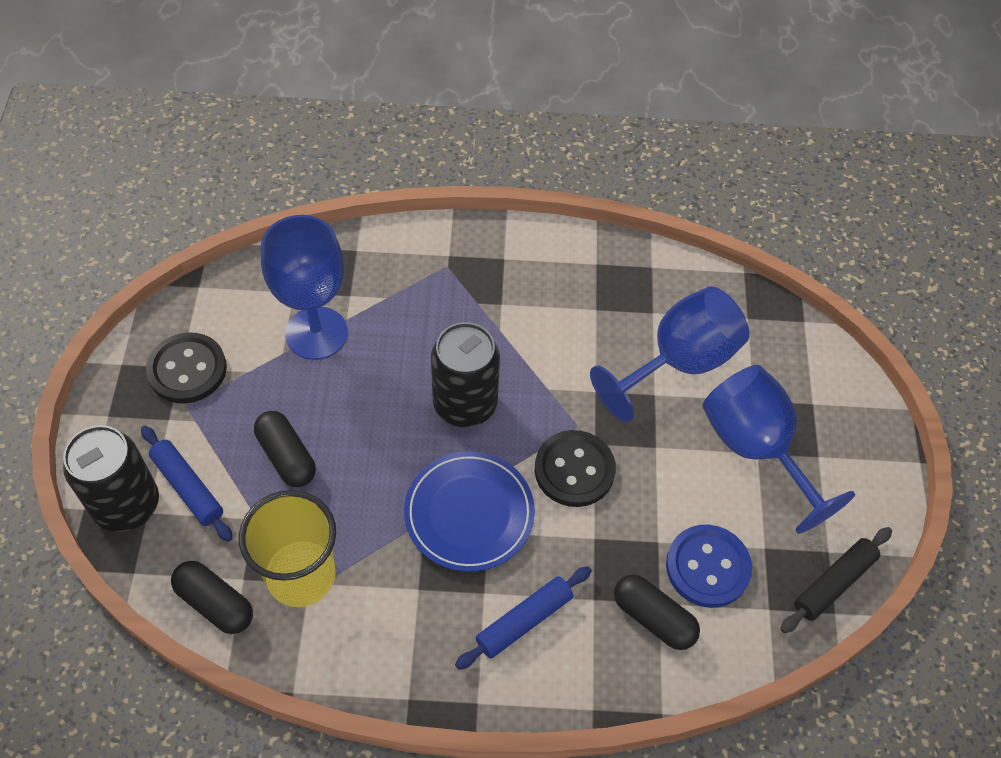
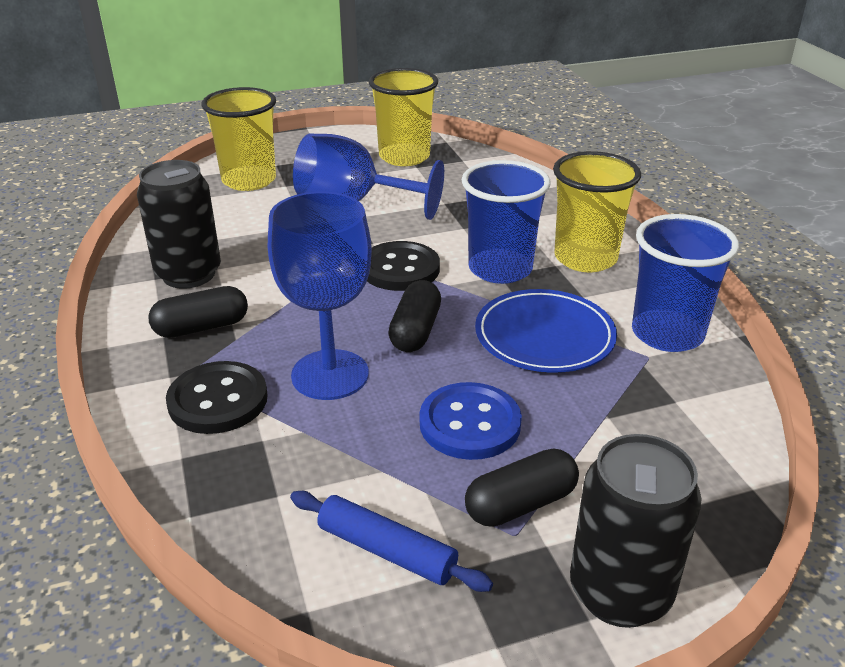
black rolling pin: [780,527,892,633] = 1 -> none = 0
blue cup: none = 0 -> [462,160,551,284] [632,214,739,352] = 2
blue goblet: [261,215,348,360] [590,286,749,422] [702,365,855,534] = 3 -> [268,192,372,400] [293,134,444,220] = 2
blue rolling pin: [141,426,233,542] [455,566,592,670] = 2 -> [290,491,493,592] = 1
yellow cup: [239,490,336,607] = 1 -> [202,87,276,191] [369,68,438,166] [553,151,641,272] = 3

